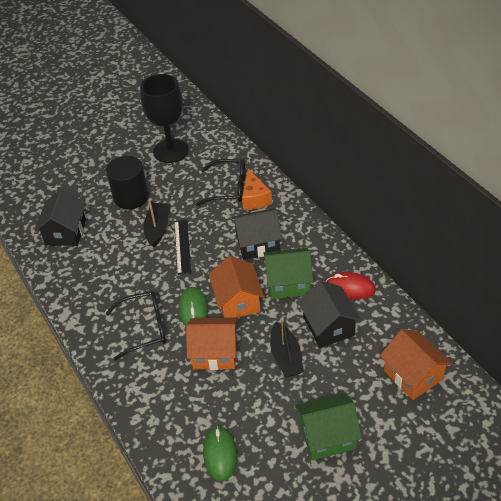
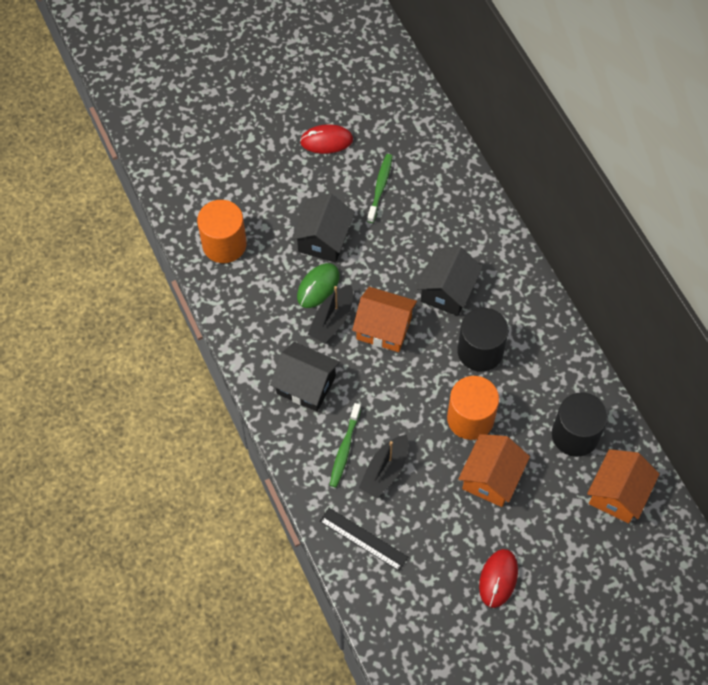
black cylinder: [106,156,149,210] = 1 -> [457,308,509,372] [552,393,608,457] = 2
black glasses: [106,291,166,360] [196,159,245,206] = 2 -> none = 0
black goblet: [140,74,189,163] = 1 -> none = 0
green house: [263,248,314,299] [295,393,362,460] = 2 -> none = 0
green mouse: [179,287,208,326] [203,426,238,481] = 2 -> [297,263,340,308] = 1
green toothbrush: none = 0 -> [330,403,361,487] [367,154,392,223] = 2
orange cheese: [242,169,272,210] = 1 -> none = 0
orange cylinder: none = 0 -> [197,200,247,263] [447,376,499,440] = 2
red mouse: [326,272,376,299] = 1 -> [300,124,353,154] [479,549,518,608] = 2

